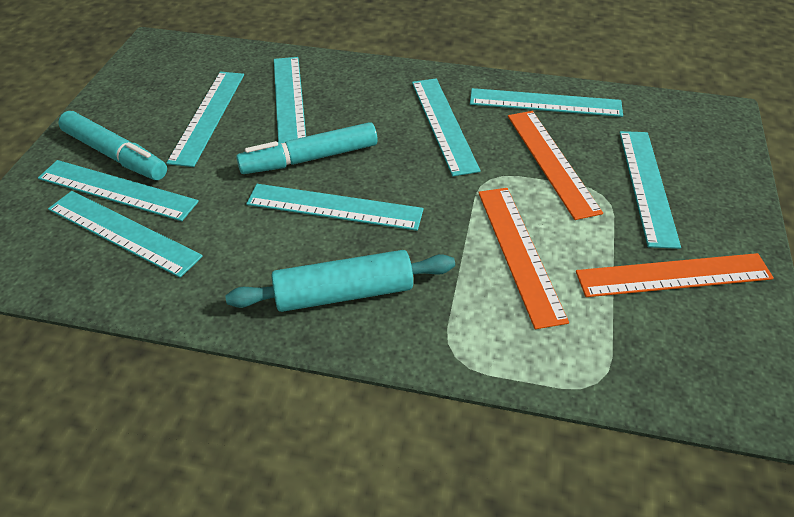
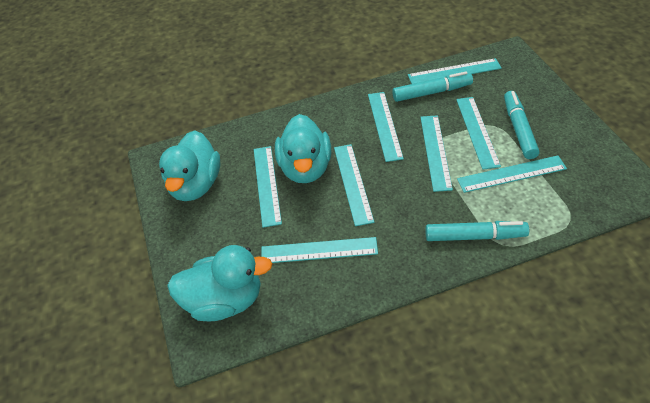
orange ruler: [478,188,569,329] [508,111,603,220] [576,253,774,297] = 3 -> none = 0
turquoise duck: none = 0 -> [159,130,221,201] [167,245,272,321] [275,114,331,183] = 3
turquoise marker: [58,111,167,180] [236,122,378,174] = 2 -> [392,71,473,102] [425,221,529,241] [504,91,539,159] = 3
turquoise rolling pin: [225,250,455,312] = 1 -> none = 0

